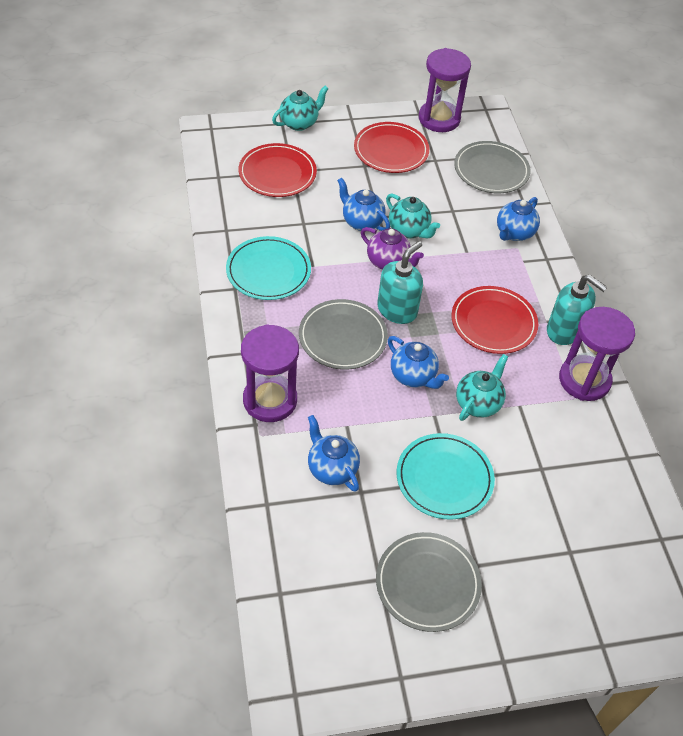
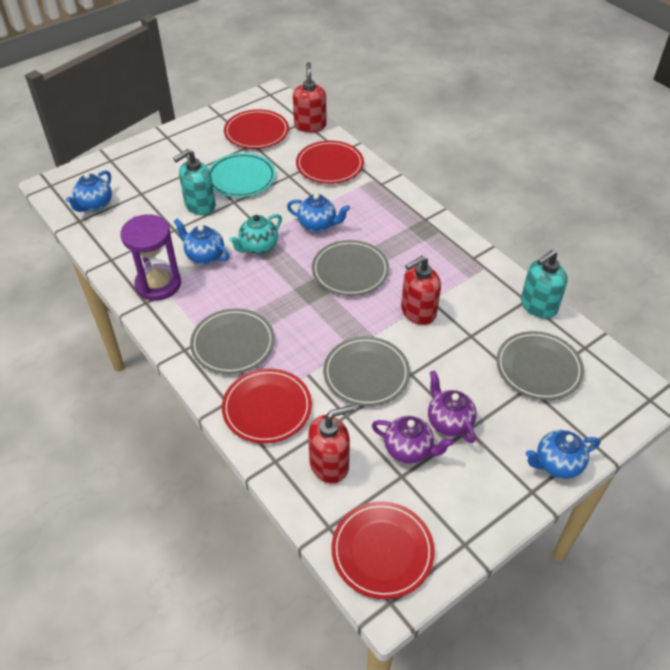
grey plate: [299,299,388,370] [376,532,482,632] [454,141,531,193] = 3 -> [190,308,275,374] [312,240,389,296] [323,337,410,406] [496,331,584,400] = 4
purple hourglass: [241,324,299,422] [419,48,471,132] [559,307,635,401] = 3 -> [120,214,181,301] = 1
purple teapot: [361,227,424,270] = 1 -> [372,416,454,464] [428,370,477,443] = 2
red plate: [239,143,317,197] [354,122,429,173] [452,286,538,354] = 3 -> [222,369,312,443] [224,109,289,149] [296,141,364,184] [332,501,435,599] = 4
red soap dispenser: none = 0 -> [293,62,326,133] [308,405,354,483] [401,256,441,325] = 3
turquoise plate: [226,236,311,300] [397,433,495,520] = 2 -> [209,153,276,197] = 1
turquoise teapot: [272,86,329,131] [386,193,440,239] [456,354,508,421] = 3 -> [229,214,282,254] = 1

